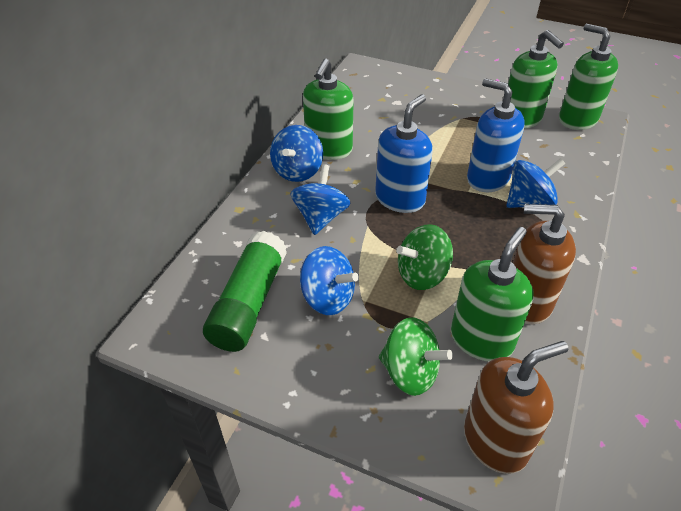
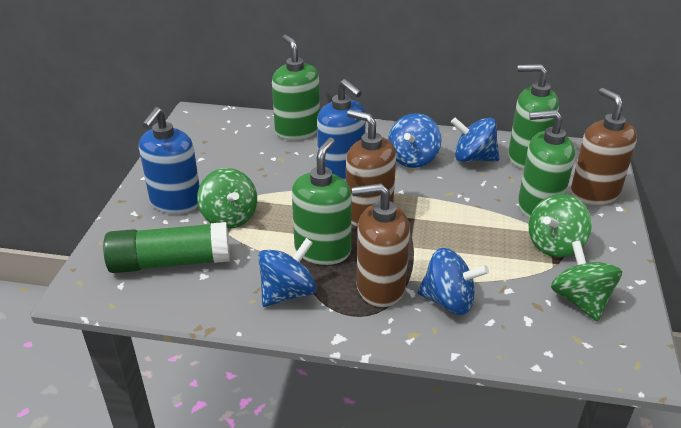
brown soap dispenser: [464,341,568,474] [513,204,576,324] = 2 -> [346,109,396,227] [352,183,410,307] [571,88,637,205] = 3
green spinning top: [379,317,453,396] [396,224,453,290] = 2 -> [197,168,257,229] [529,194,592,257] [551,241,622,322] = 3

